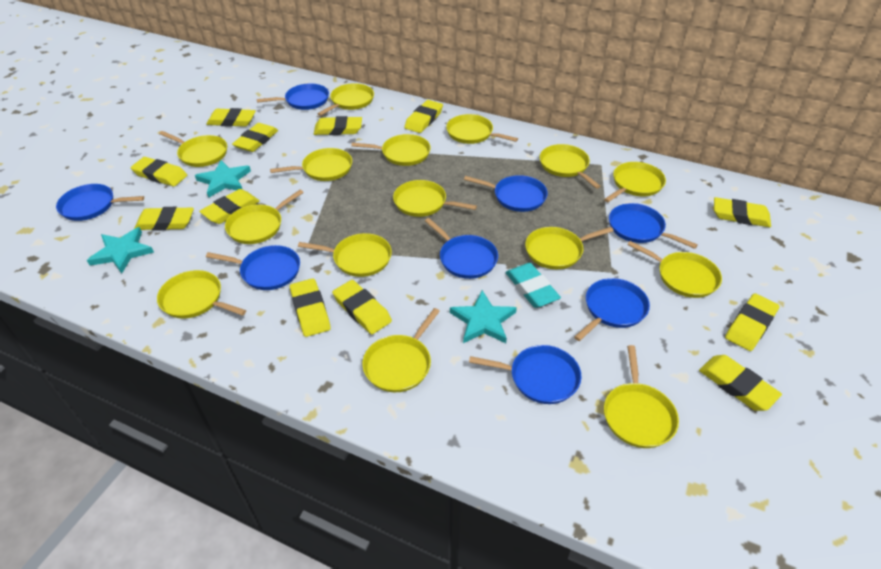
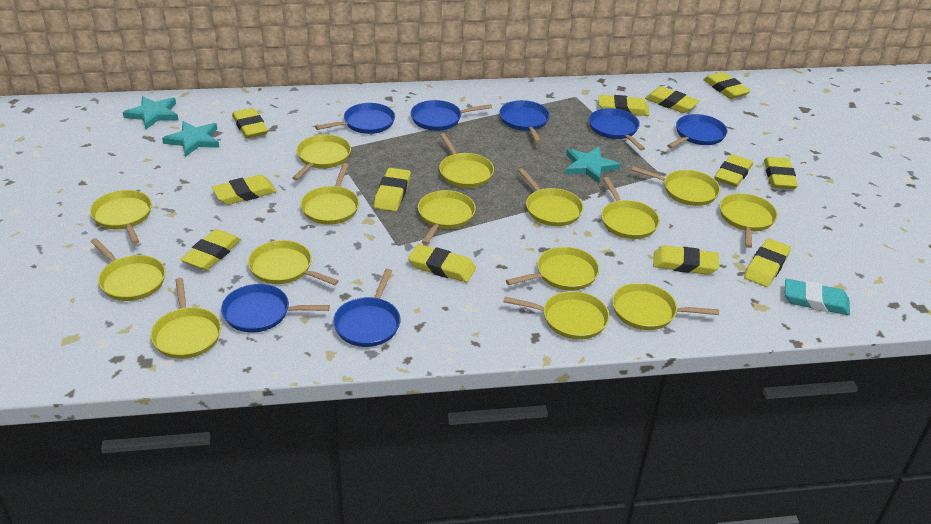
blue pan: [56,184,144,221] [206,245,300,290] [257,83,329,110] [425,218,498,279] [464,175,548,212] [469,345,582,404] [574,278,650,341] [609,203,698,249] = 8 -> [221,284,330,332] [315,103,395,134] [333,269,401,347] [411,100,492,131] [499,100,550,143] [589,108,645,151] [667,114,728,148] = 7

